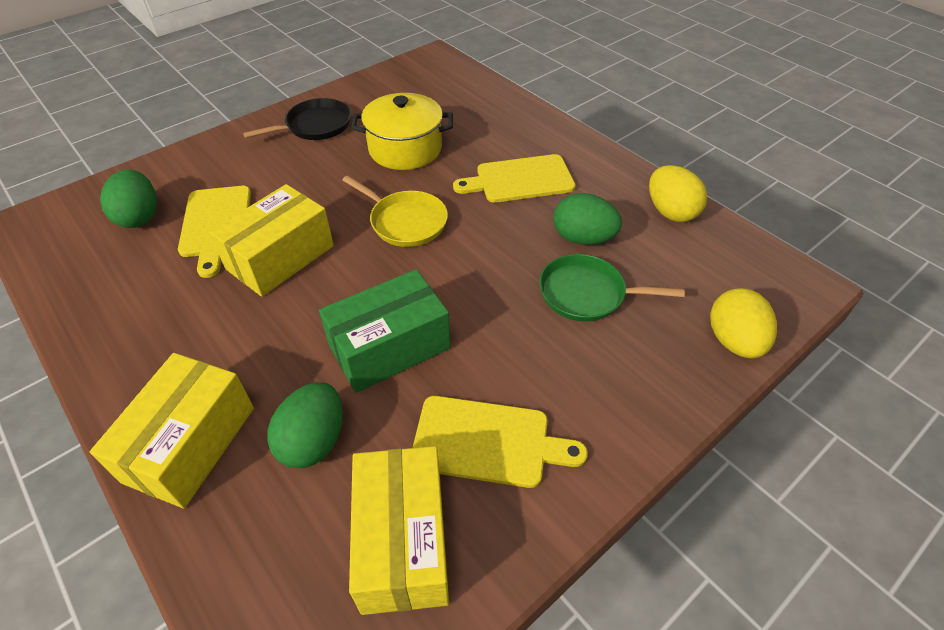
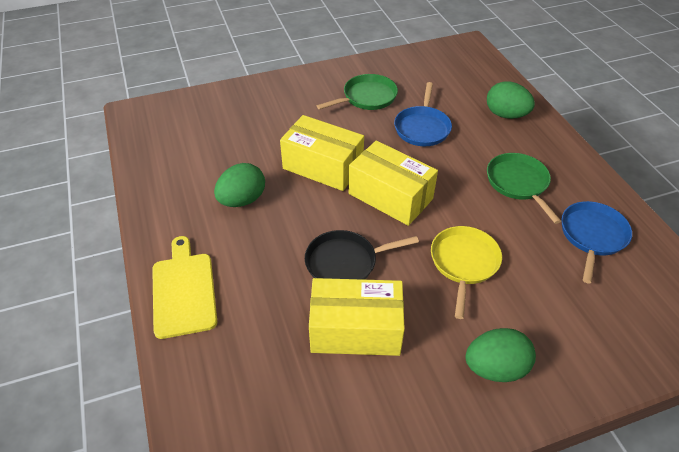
blue pan: none = 0 -> [394,82,452,146] [561,201,632,283] = 2
green box: [319,269,450,393] = 1 -> none = 0
green pan: [539,254,685,322] = 1 -> [317,74,398,110] [487,153,561,224] = 2
yellow cutting board: [178,186,251,278] [412,396,588,488] [453,154,576,203] = 3 -> [152,236,217,339] = 1
yellow egg: [649,165,707,222] [710,288,777,358] = 2 -> none = 0
yellow pot: [351,93,453,170] = 1 -> none = 0

